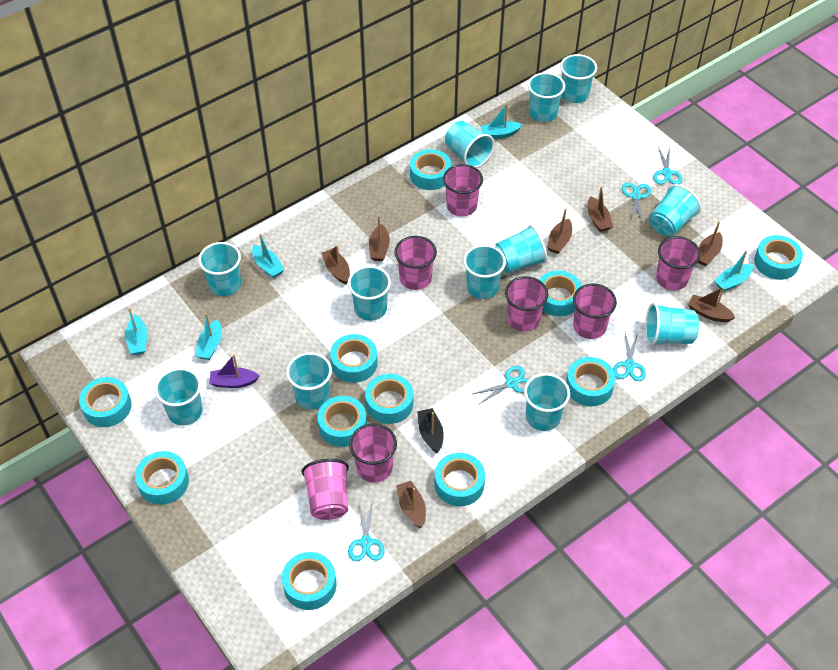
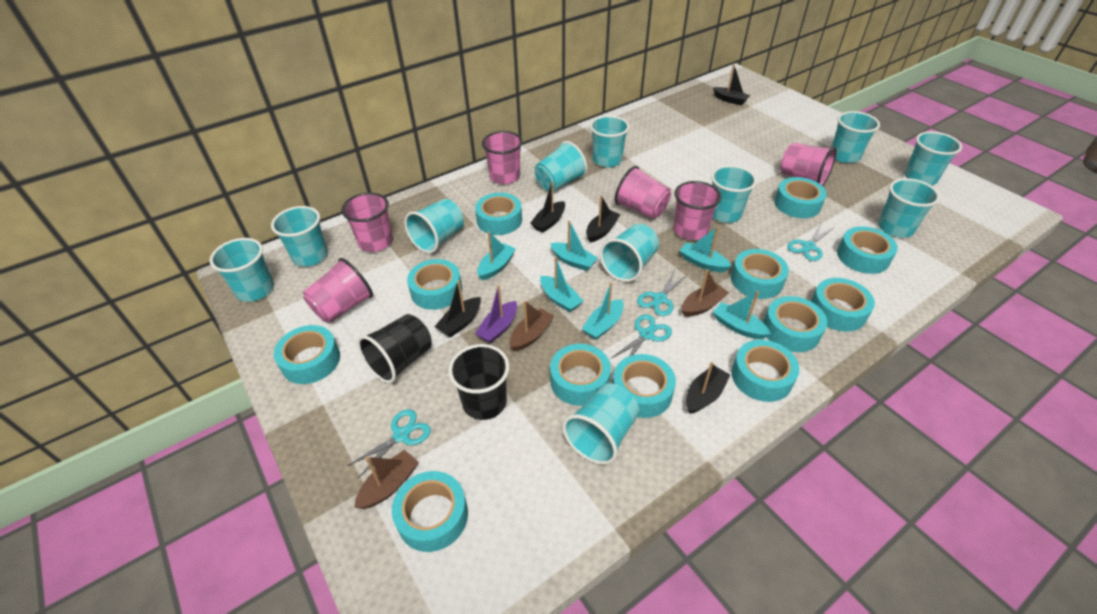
black boat: [417,408,444,453] = 1 -> [434,280,481,337] [530,181,565,233] [586,195,621,242] [686,362,730,414] [713,64,750,105] = 5
black cup: none = 0 -> [357,314,432,383] [448,344,509,420] = 2
brown boat: [321,245,350,284] [369,215,390,261] [396,481,426,528] [547,208,572,254] [587,186,613,232] [688,287,735,322] [698,221,723,266] = 7 -> [354,450,418,509] [510,300,554,351] [682,269,729,317] = 3
pink cup: [302,459,349,520] [349,423,397,483] [394,236,437,290] [443,164,483,216] [505,276,548,332] [573,283,617,339] [656,236,701,290] = 7 -> [303,258,373,323] [341,193,393,252] [482,131,523,184] [614,166,671,219] [674,181,721,240] [781,143,837,186] = 6
turquoise boat: [125,308,147,355] [195,313,222,360] [252,234,285,278] [480,103,523,139] [714,250,753,292] = 5 -> [477,231,516,281] [540,257,583,313] [550,220,598,271] [582,282,623,340] [680,226,732,272] [713,291,771,339] = 6
turquoise cup: [155,368,203,426] [198,242,241,296] [286,352,332,410] [348,266,391,321] [445,121,494,168] [463,245,506,299] [495,225,547,273] [524,373,570,431] [528,72,565,122] [560,54,597,103] [645,303,699,346] [649,184,701,237] = 12 -> [210,238,274,302] [271,206,328,267] [404,199,464,253] [535,141,587,192] [562,383,639,465] [590,115,630,167] [600,224,659,282] [711,165,757,223] [831,111,880,163] [878,178,940,238] [904,131,962,185] = 11
turquoise scissors: [348,501,384,561] [473,366,529,405] [613,333,646,381] [622,183,651,224] [653,147,682,184] = 5 -> [347,409,431,478] [610,314,672,359] [637,270,688,316] [787,224,833,261] = 4
turquoise tape: [79,377,132,427] [135,451,189,505] [282,552,336,610] [317,396,367,447] [330,334,378,383] [365,374,413,424] [410,149,451,190] [435,453,485,506] [539,271,582,316] [566,357,616,406] [754,235,803,280] = 11 -> [274,325,340,384] [392,471,468,552] [407,259,462,310] [475,193,522,235] [550,344,611,406] [613,354,676,418] [731,249,789,299] [732,340,799,402] [763,296,827,352] [774,177,827,218] [811,278,875,332] [837,226,898,274] = 12

